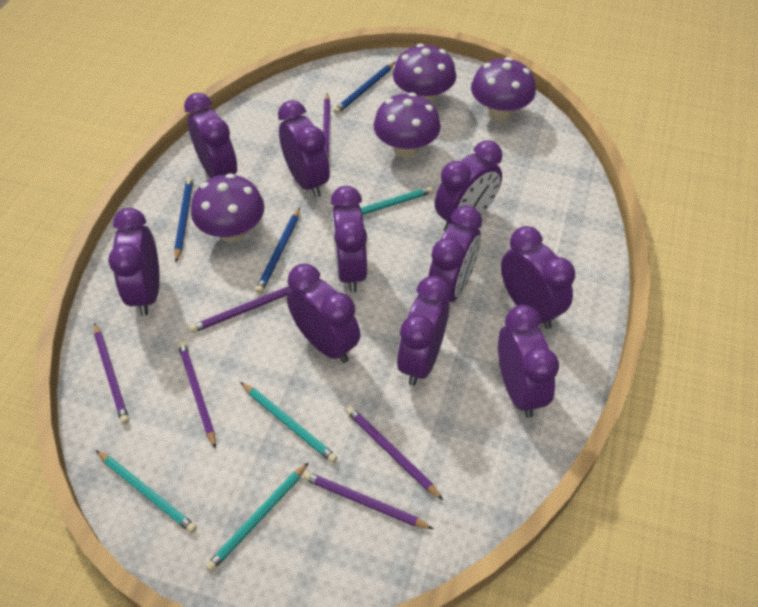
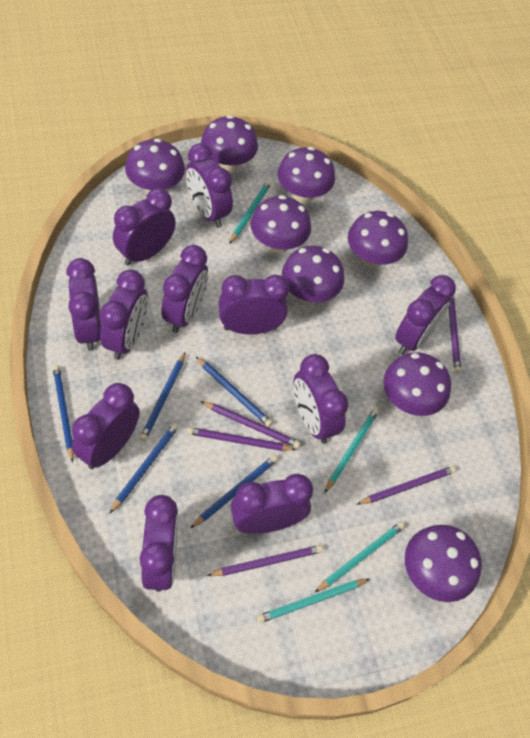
blue pencil: [174,177,193,262] [255,208,300,294] [333,62,395,114] = 3 -> [53,365,74,463] [109,423,179,514] [140,352,185,441] [191,455,278,528] [195,356,273,427] = 5
purple clock: [108,208,159,316] [184,93,237,178] [278,100,330,198] [287,264,360,363] [330,186,367,292] [397,276,450,386] [428,205,482,302] [435,140,502,231] [498,305,559,418] [501,226,575,329] = 10 -> [66,258,101,351] [72,383,140,469] [99,269,148,360] [113,188,176,266] [139,495,178,592] [162,245,208,333] [185,143,233,228] [219,275,289,335] [230,474,313,534] [293,354,348,444] [395,275,456,355] = 11
purple mushroom: [191,173,264,242] [374,92,441,158] [393,43,456,104] [471,57,536,121] = 4 -> [125,138,185,193] [201,115,258,172] [251,195,311,253] [277,147,335,203] [282,246,344,304] [348,211,408,268] [383,352,451,416] [405,525,482,602] = 8
purple pencil: [94,322,129,424] [178,341,216,449] [189,286,291,333] [303,471,433,529] [323,93,330,160] [346,406,443,500] = 6 -> [187,427,297,451] [201,401,301,448] [207,545,323,576] [356,466,456,505] [449,296,461,373] = 5

